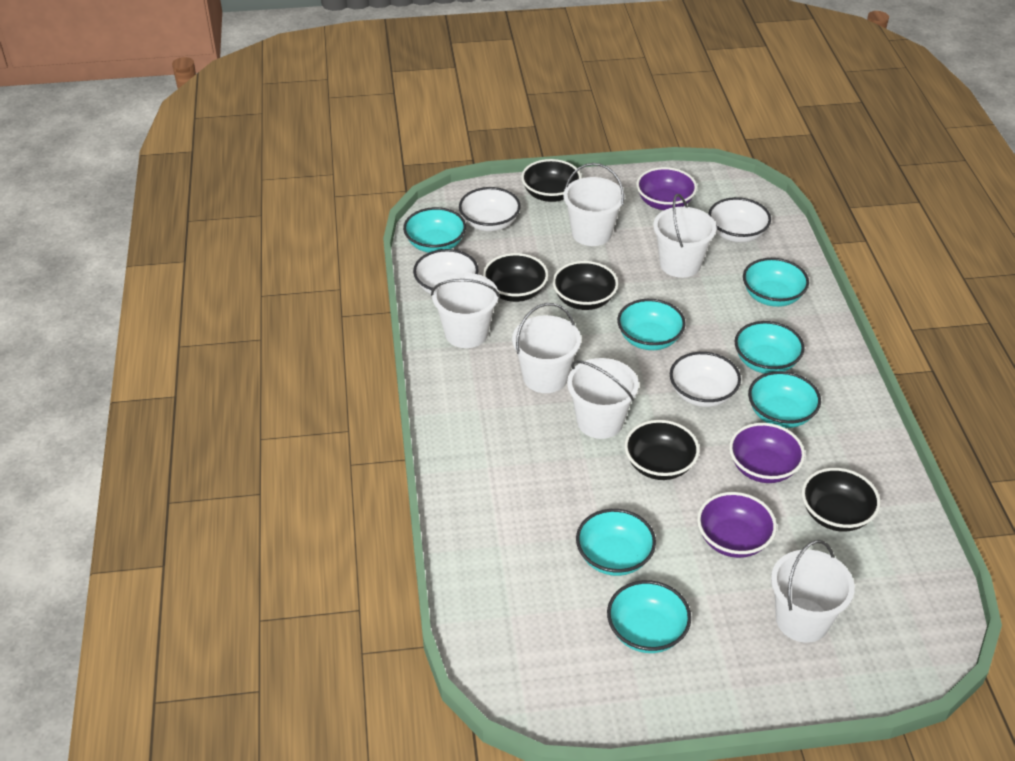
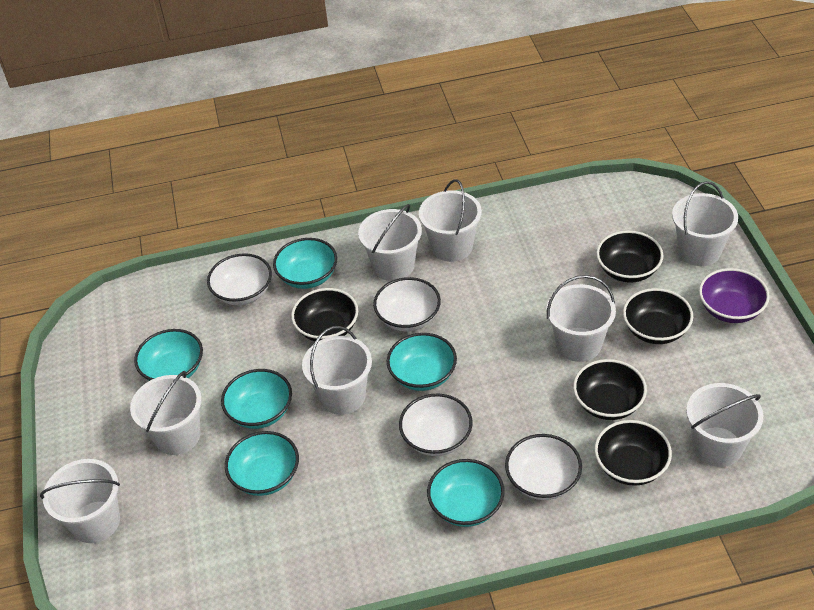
purple bowl: [636,167,697,210] [697,492,777,558] [729,423,805,483] = 3 -> [699,268,770,323] = 1
turquoise bowl: [403,207,466,253] [576,509,656,576] [607,580,691,653] [617,299,686,350] [734,321,805,374] [743,258,809,307] [748,371,821,428] = 7 -> [134,329,203,381] [221,369,292,429] [225,431,299,496] [273,238,337,289] [387,333,457,391] [427,459,505,527] = 6
white bucket: [431,273,500,348] [512,303,581,393] [563,163,625,246] [567,358,639,439] [653,194,717,278] [771,540,855,643] = 6 -> [40,459,120,543] [130,371,202,455] [302,326,372,415] [358,204,422,281] [419,179,482,262] [546,275,616,362] [672,181,738,266] [686,383,763,467] = 8

